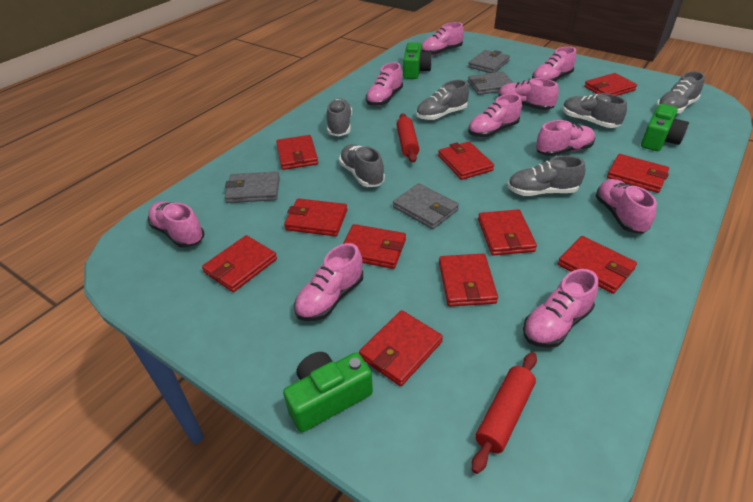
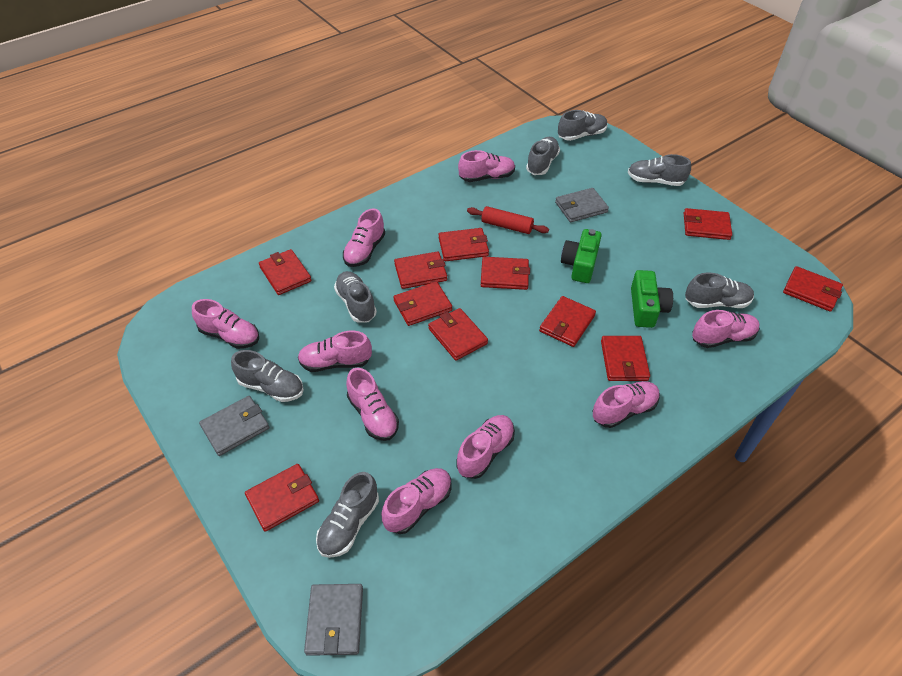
green camera: [283,352,373,432] [403,42,432,79] [641,104,689,151] = 3 -> [561,229,602,283] [631,270,673,328] = 2
grey shoe: [326,98,352,136] [339,144,385,187] [416,80,469,120] [507,156,585,196] [562,93,627,128] [656,71,705,113] = 6 -> [231,350,304,402] [316,472,379,558] [334,271,377,323] [526,137,560,175] [558,110,608,141] [628,154,691,186] [685,273,754,308] = 7
grey wallet: [225,171,280,203] [393,183,459,229] [468,50,510,73] [468,72,514,95] = 4 -> [199,396,269,456] [304,584,363,656] [555,188,609,222] = 3
pink shoe: [147,201,204,248] [294,243,363,321] [366,62,403,106] [422,22,464,55] [468,94,522,137] [498,78,559,110] [523,269,598,348] [532,46,576,82] [536,120,595,156] [596,179,657,234] = 10 -> [192,299,259,349] [298,331,372,372] [343,208,385,267] [346,368,399,441] [381,468,451,534] [456,415,515,479] [458,150,515,182] [592,381,660,428] [692,310,760,348] = 9
red rolling pin: [397,113,419,163] [472,352,537,474] = 2 -> [467,206,549,234] = 1

